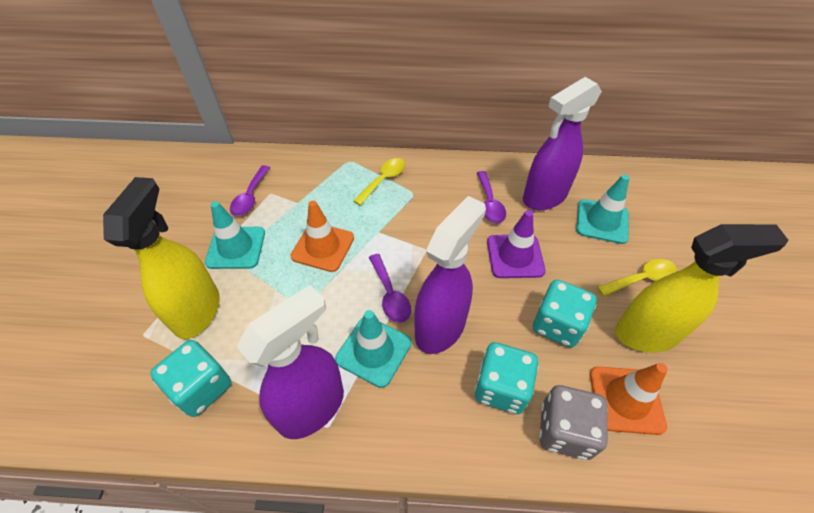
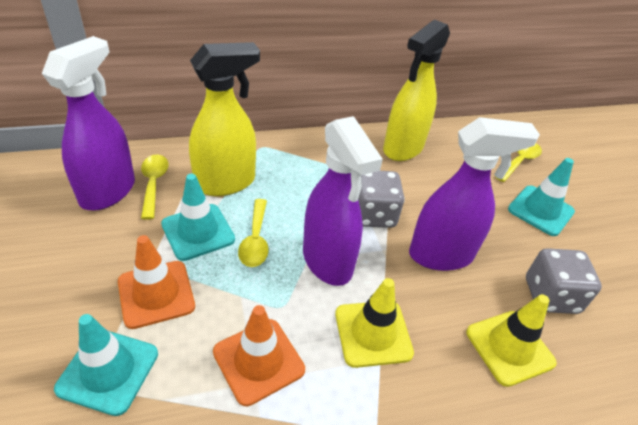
grey dice: [539,385,608,460] = 1 -> [358,171,405,228] [526,248,602,314] = 2
purple spoon: [230,165,270,216] [369,254,411,323] [477,171,506,223] = 3 -> none = 0
purple traffic cone: [487,210,546,278] = 1 -> none = 0
turquoise dice: [150,340,231,417] [475,342,538,414] [533,279,597,348] = 3 -> none = 0
yellow spoon: [353,158,406,205] [597,259,677,296] = 2 -> [141,154,169,220] [238,199,269,267] [495,143,542,182] = 3
yellow traffic cone: none = 0 -> [335,278,414,368] [466,294,557,387] = 2

